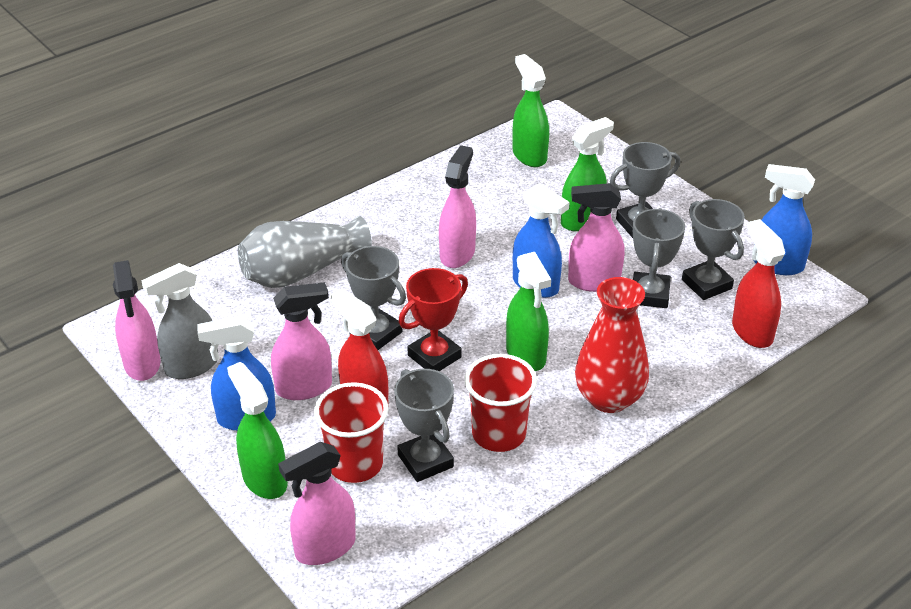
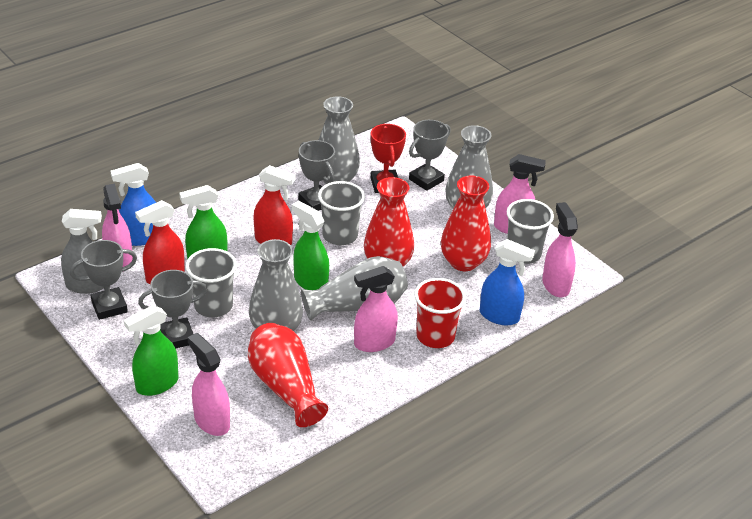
blue spray bottle: [197,316,276,431] [513,183,569,298] [754,164,815,275] = 3 -> [110,163,156,246] [480,239,535,325] = 2
green spray bottle: [227,362,288,499] [506,252,551,371] [512,54,549,167] [561,117,614,231] = 4 -> [124,305,178,396] [179,185,228,260] [292,201,329,290] = 3
grey cup: none = 0 -> [185,248,237,317] [318,181,365,245] [507,199,554,264] = 3
grey trophy: [341,246,406,350] [394,369,454,482] [610,142,680,238] [633,208,685,308] [682,199,745,300] = 5 -> [70,240,137,320] [138,270,207,348] [298,140,335,211] [409,120,451,191] = 4
grey vase: [238,216,372,288] = 1 -> [249,239,303,331] [301,256,408,321] [319,96,360,184] [445,125,493,209] = 4
red cup: [314,382,389,483] [465,354,537,452] = 2 -> [414,278,466,348] = 1
red vase: [575,277,649,413] = 1 -> [248,323,328,427] [364,177,414,267] [441,176,491,271] = 3

